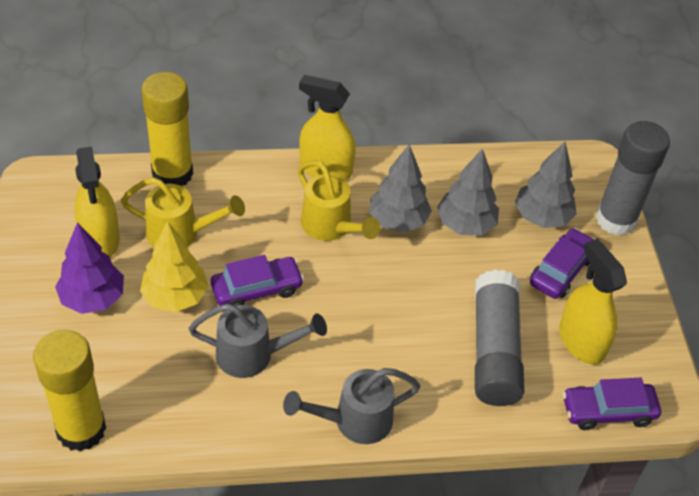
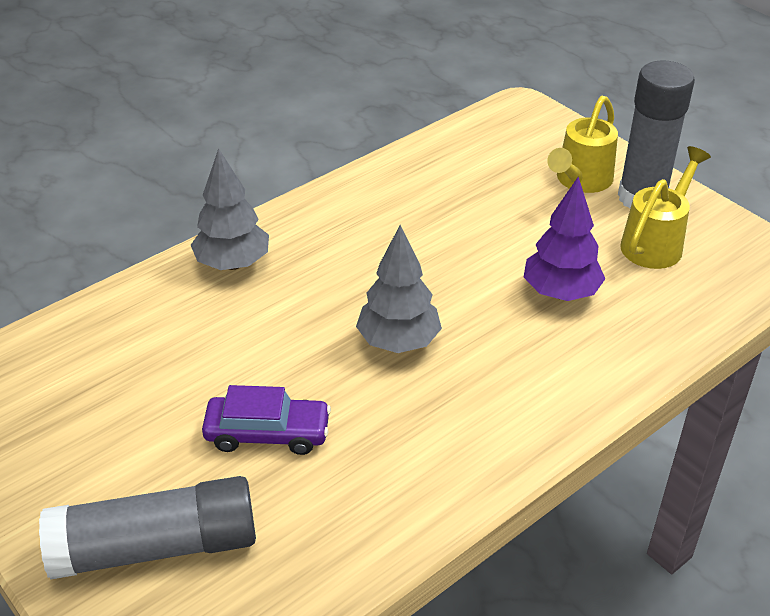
grey tree: [369,144,432,233] [437,148,499,235] [515,142,577,228] = 3 -> [191,148,269,270] [356,225,442,353] = 2
grey watering can: [189,304,327,378] [283,368,420,444] = 2 -> none = 0
purple car: [211,255,304,306] [530,228,595,299] [563,378,661,430] = 3 -> [202,385,331,455] = 1
yellow glue stick: [33,329,106,452] [141,72,193,186] = 2 -> none = 0
yellow spray bottle: [74,147,120,257] [299,75,356,180] [559,239,627,365] = 3 -> none = 0
yellow tree: [140,221,208,312] = 1 -> none = 0

